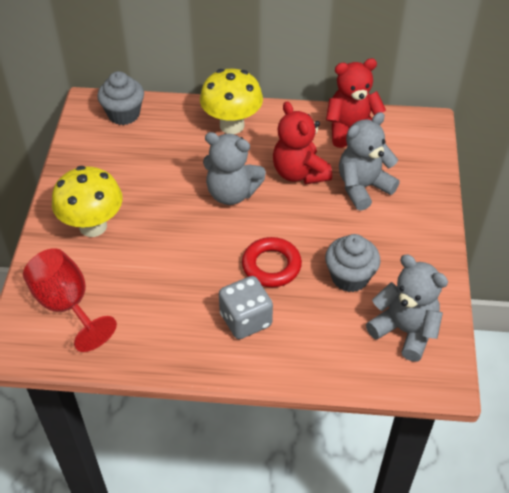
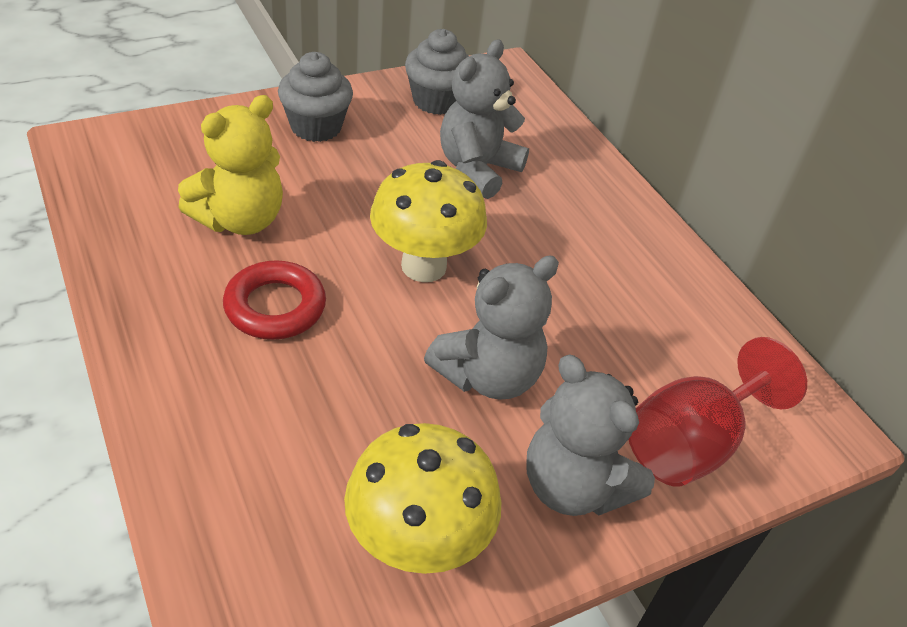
grey dice: [219,276,273,339] = 1 -> none = 0
red teddy bear: [273,102,332,184] [326,58,386,148] = 2 -> none = 0
yellow teddy bear: none = 0 -> [178,95,283,235] = 1

